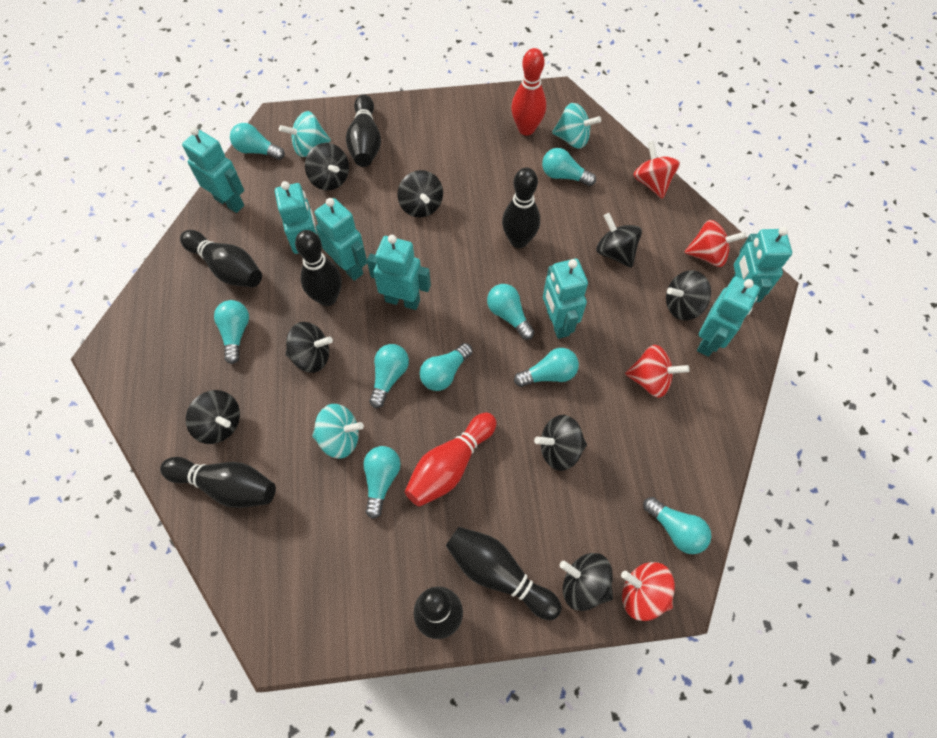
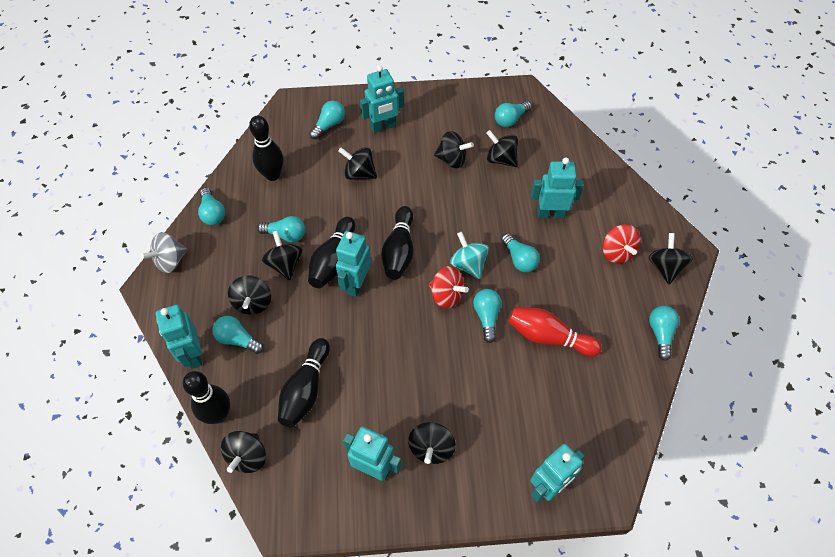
black bowling pin: [160,457,276,508] [180,230,262,287] [295,230,342,306] [346,94,381,167] [414,586,463,639] [446,527,562,620] [502,167,540,248] = 7 -> [183,371,230,424] [249,116,284,181] [278,338,330,427] [308,217,355,288] [381,206,414,279] = 5
grey spinning top: none = 0 -> [141,232,188,273] = 1
red bowling pin: [405,413,496,507] [511,48,546,135] = 2 -> [509,307,602,356] = 1
red spinning top: [621,562,675,621] [625,345,690,398] [633,141,680,199] [684,220,746,267] = 4 -> [429,266,469,309] [603,224,641,263] = 2
turquoise light bulb: [214,300,249,364] [230,123,285,160] [363,446,401,519] [369,344,409,408] [420,343,473,391] [487,284,535,340] [514,348,579,387] [542,148,596,186] [643,497,711,554] = 9 -> [198,188,225,225] [212,316,264,354] [257,216,305,242] [309,101,345,139] [473,289,501,343] [495,101,532,127] [501,233,540,272] [649,306,679,361] = 8
turquoise robot: [182,127,244,213] [275,181,318,254] [315,198,367,281] [367,235,431,310] [543,258,588,339] [697,277,760,357] [731,227,792,302] = 7 -> [156,305,202,369] [336,231,371,297] [343,427,402,481] [360,65,404,133] [531,158,584,219] [531,444,585,502] = 6
turquoise spinning top: [279,111,331,157] [312,404,364,459] [552,103,601,149] = 3 -> [450,232,489,279] = 1

